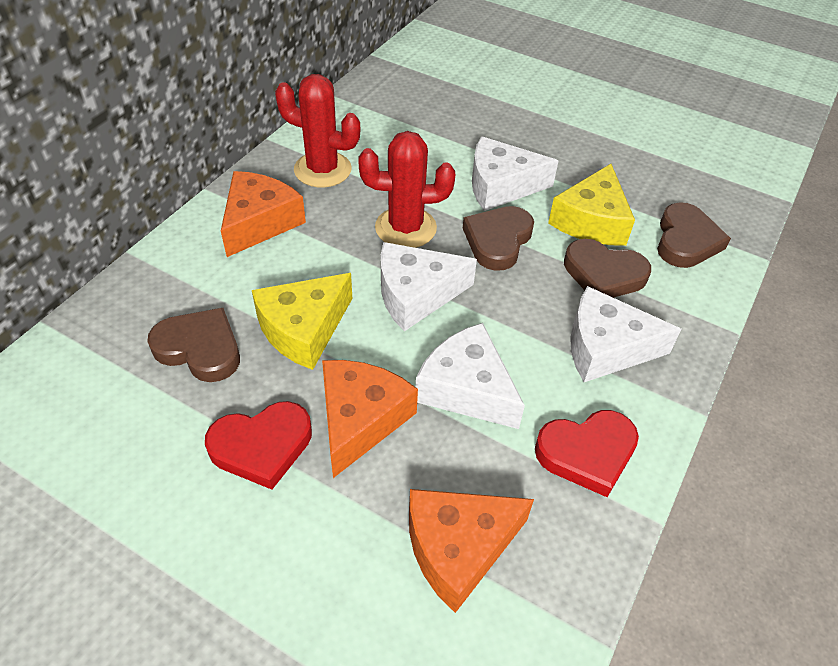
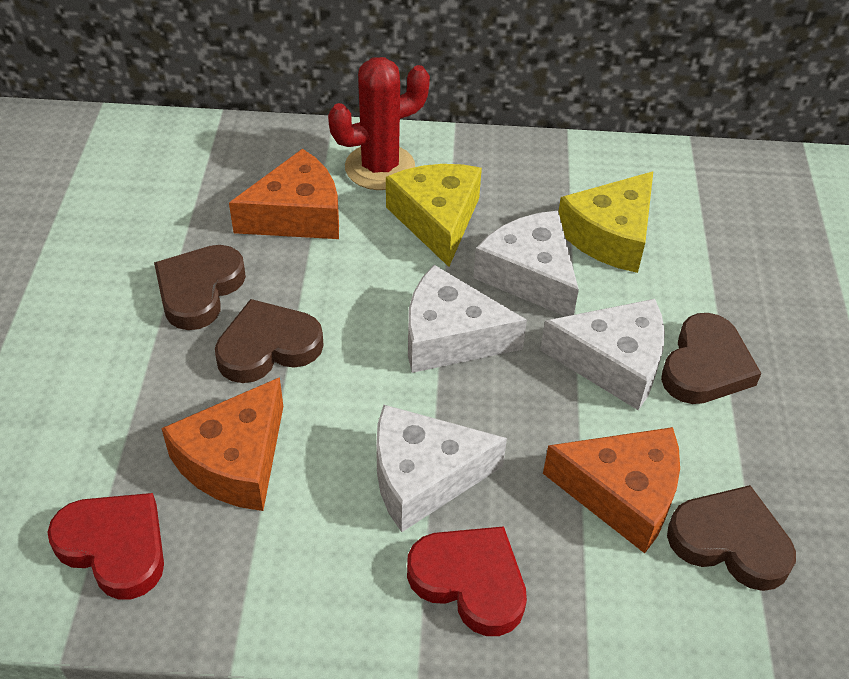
red cactus: [275,74,360,187] [358,131,455,248] = 2 -> [328,57,430,190] = 1

